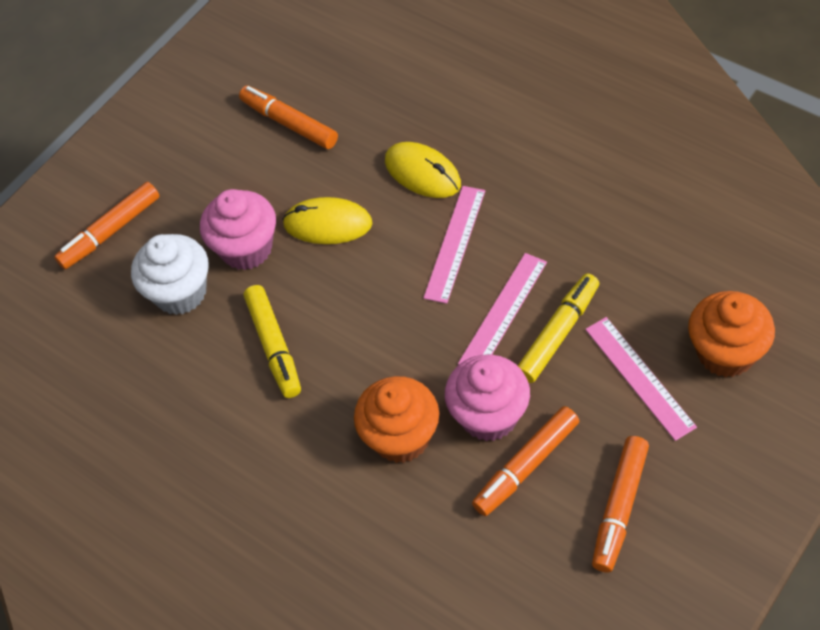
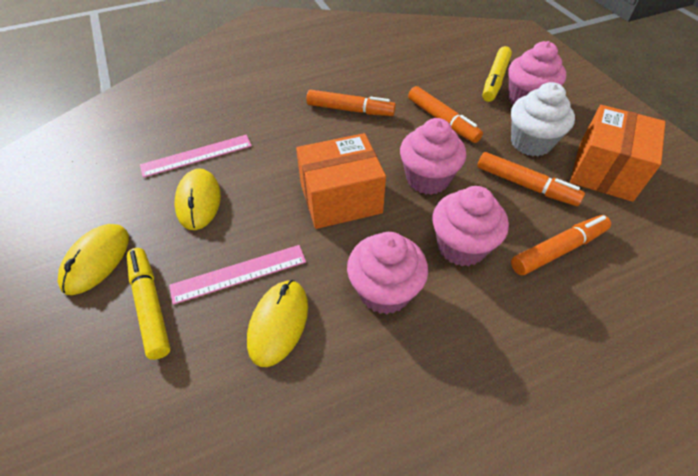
orange box: none = 0 -> [296,133,386,229] [570,105,666,202] = 2
orange cupcake: [354,376,439,463] [688,291,775,378] = 2 -> none = 0
pink cupcake: [200,189,276,270] [445,354,530,441] = 2 -> [347,232,428,314] [400,118,466,195] [432,186,509,266] [508,41,567,105] = 4
pink ruler: [423,186,485,304] [458,253,547,365] [585,317,697,441] = 3 -> [140,135,252,178] [169,245,306,305] = 2
yellow mouse: [282,197,373,244] [385,142,461,198] = 2 -> [57,224,129,295] [174,168,221,230] [247,280,308,367] = 3

